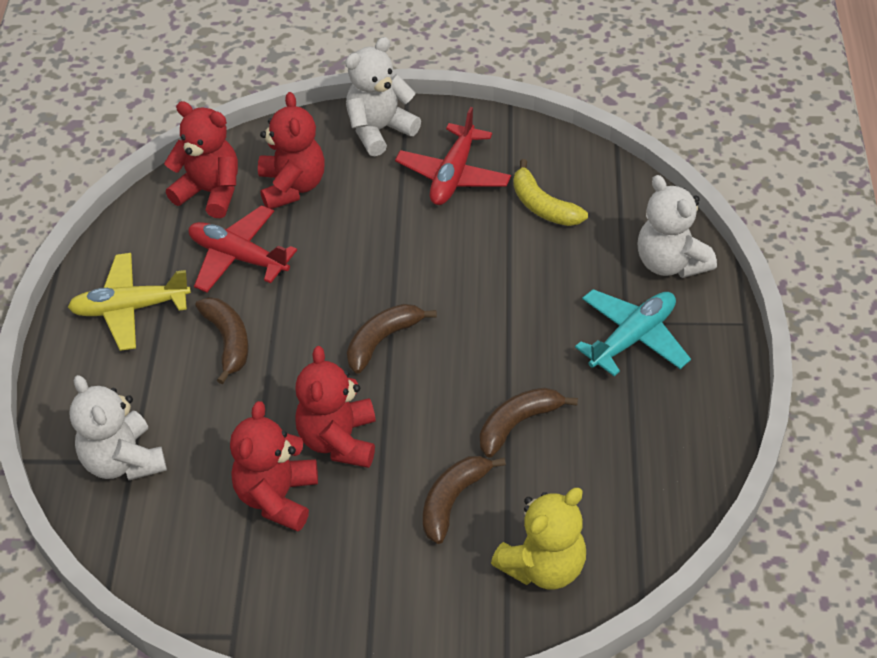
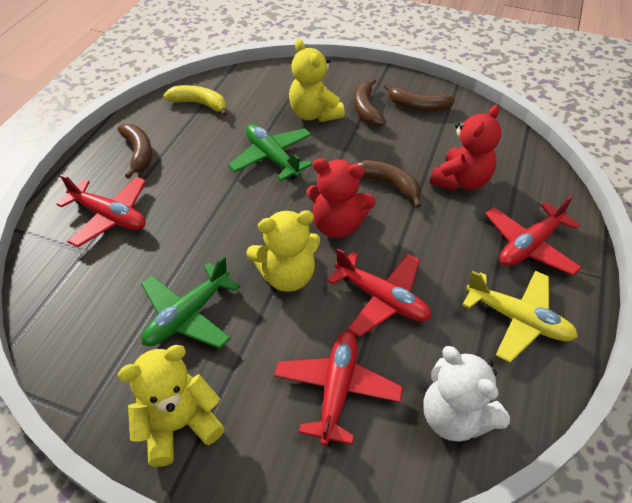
green plane: none = 0 -> [141,256,240,349] [228,124,312,181] = 2
red plane: [189,205,297,293] [395,107,511,205] = 2 -> [57,174,146,247] [274,332,403,446] [327,248,431,337] [485,195,582,276] = 4
red teddy bear: [164,101,238,219] [230,401,318,531] [258,92,325,209] [295,346,376,468] = 4 -> [306,158,376,238] [429,105,501,191] = 2
turquoise plane: [575,289,691,376] = 1 -> none = 0
white teddy bear: [69,375,167,480] [345,37,421,156] [637,175,717,278] = 3 -> [423,346,510,442] = 1
yellow teddy bear: [491,488,586,589] = 1 -> [118,345,225,467] [246,210,321,292] [289,39,345,122] = 3

